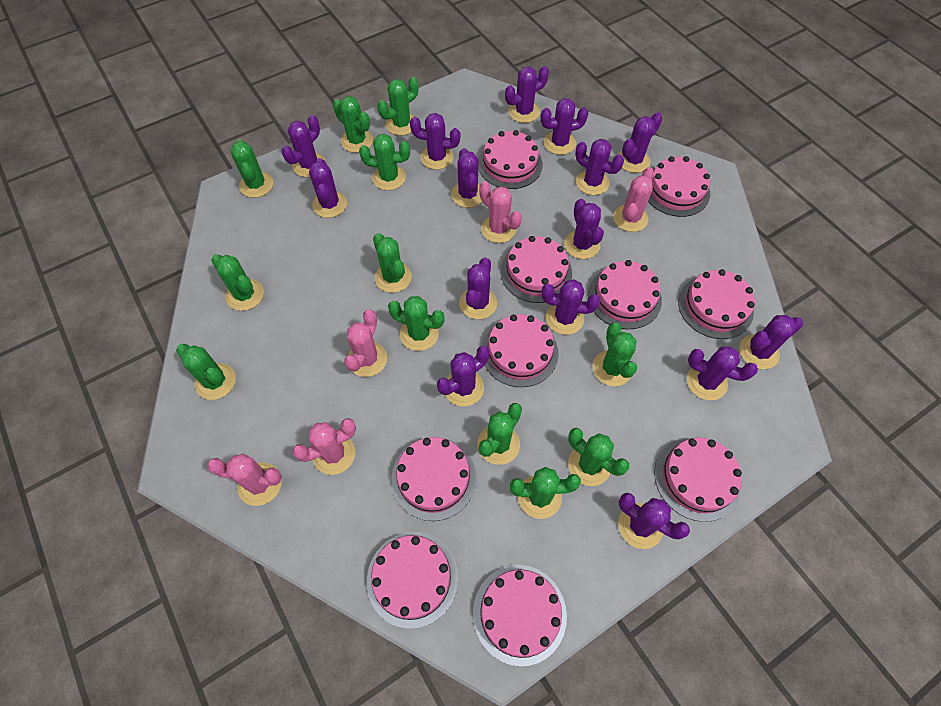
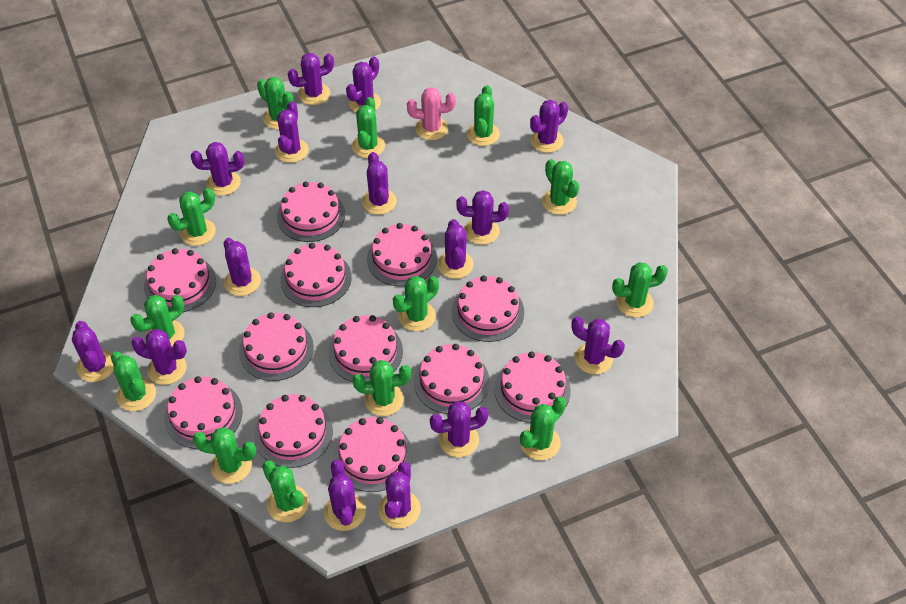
green cactus: [176,344,236,400] [211,254,264,311] [231,139,273,198] [333,96,373,153] [359,134,410,190] [373,233,412,293] [378,77,419,136] [388,296,445,351] [478,403,522,465] [510,467,581,519] [568,428,629,486] [592,322,637,386] = 12 -> [111,351,156,411] [130,295,185,347] [167,188,216,246] [193,427,256,484] [257,77,294,129] [262,460,309,522] [352,97,385,158] [353,360,411,416] [393,276,439,331] [467,85,500,146] [520,396,566,460] [542,159,579,215] [612,262,668,317] = 13
pink cactus: [207,454,282,506] [292,418,356,475] [344,309,387,377] [479,181,522,243] [613,167,654,232] = 5 -> [407,87,456,140] = 1
pink cake: [367,532,458,629] [391,437,476,521] [473,565,567,666] [478,130,543,189] [482,314,558,387] [500,236,572,303] [588,260,662,329] [648,156,710,217] [654,438,742,522] [678,269,755,339] = 10 -> [144,248,216,312] [164,376,243,449] [239,312,314,381] [254,394,333,468] [277,181,345,242] [280,243,352,307] [329,315,403,382] [334,417,413,492] [367,223,437,286] [414,344,490,414] [452,275,524,342] [494,351,571,423] = 12

